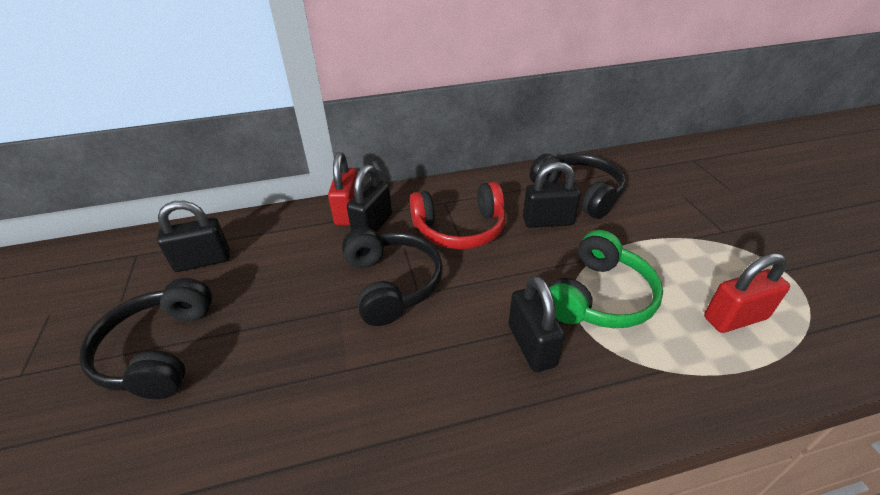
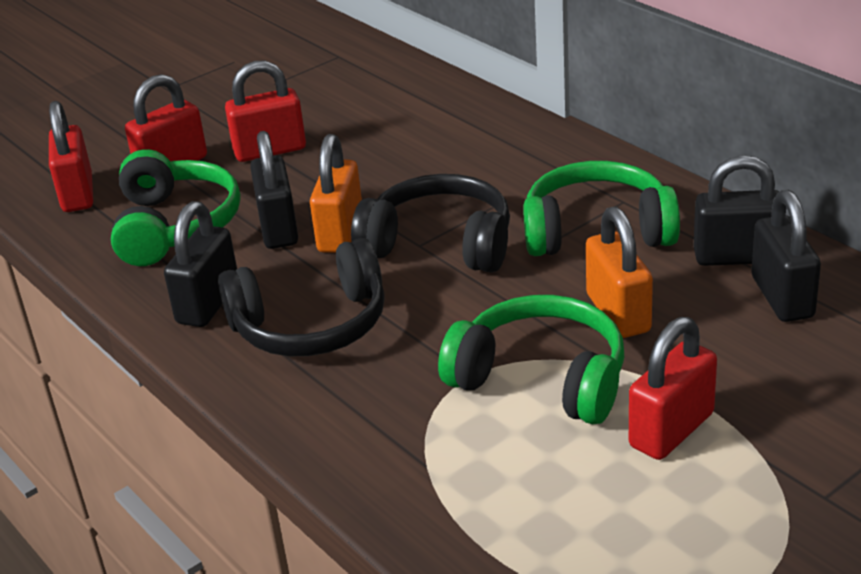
black headphones: [79,278,213,399] [342,227,443,326] [530,153,626,219] = 3 -> [218,238,385,356] [351,174,510,273] = 2
green headphones: [549,230,663,328] = 1 -> [111,149,240,266] [438,295,624,424] [523,161,680,256] = 3
orange padlock: none = 0 -> [310,134,362,253] [586,206,653,338] = 2
red headphones: [410,182,506,249] = 1 -> none = 0
red padlock: [328,152,357,225] [704,253,790,333] = 2 -> [49,101,93,212] [125,74,207,161] [225,61,306,162] [629,317,717,460] = 4

